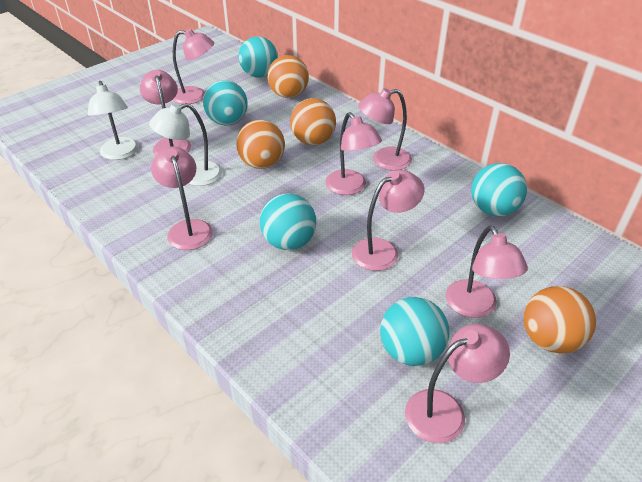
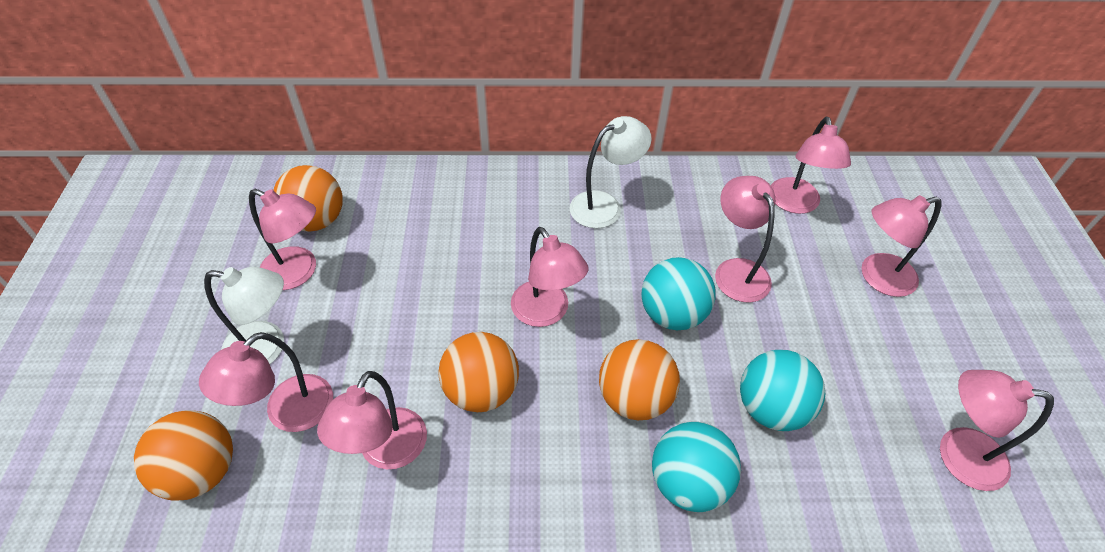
turquoise ball: [203,80,248,125] [238,37,278,78] [260,193,316,250] [380,297,449,366] [471,163,527,216] = 5 -> [641,257,716,330] [652,422,741,512] [740,350,825,431] = 3

